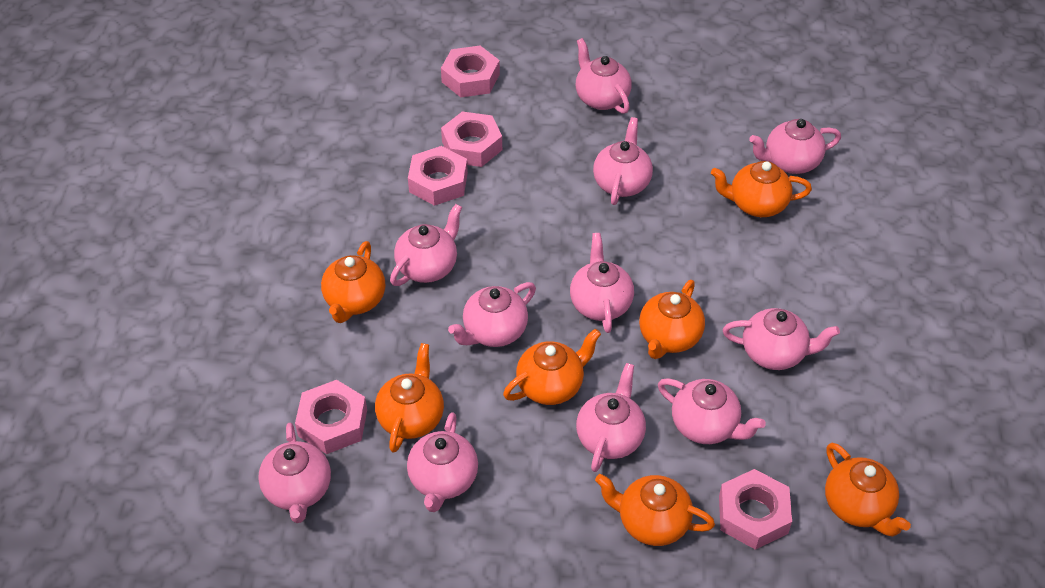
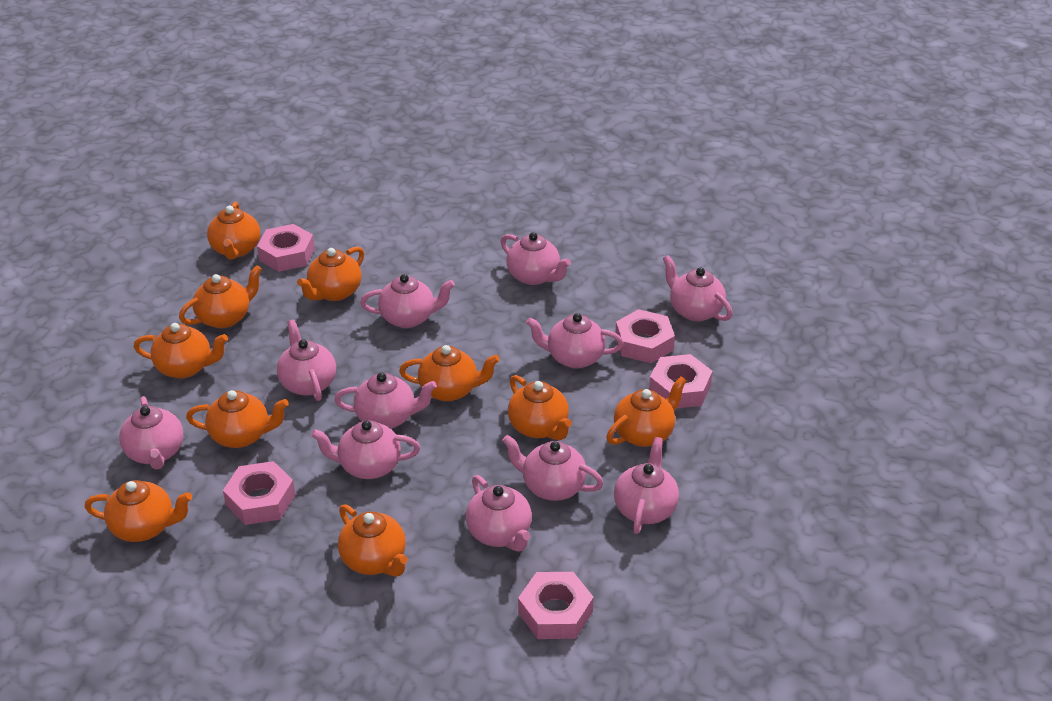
orange teapot: [321,241,385,323] [375,343,444,453] [503,329,601,405] [595,474,715,546] [639,280,705,359] [711,161,812,217] [825,443,911,537] = 7 -> [85,480,192,542] [134,323,228,378] [179,265,262,328] [186,390,289,448] [207,202,260,260] [297,246,364,301] [338,504,408,577] [399,345,500,401] [508,375,572,440] [606,376,687,447] = 10

